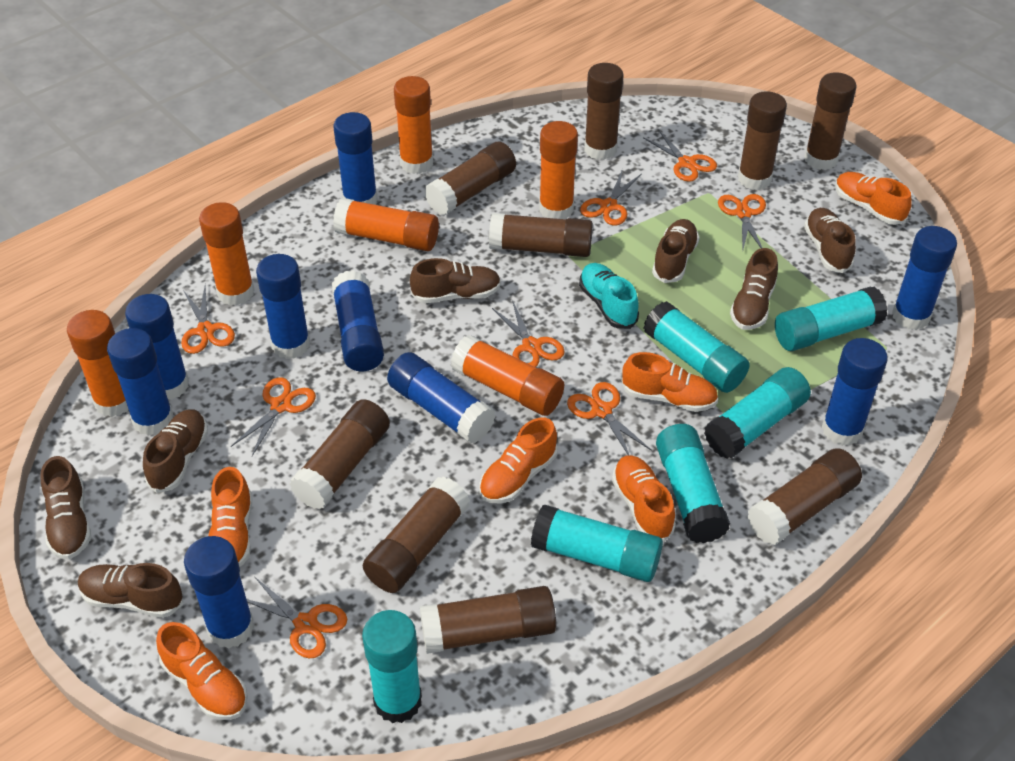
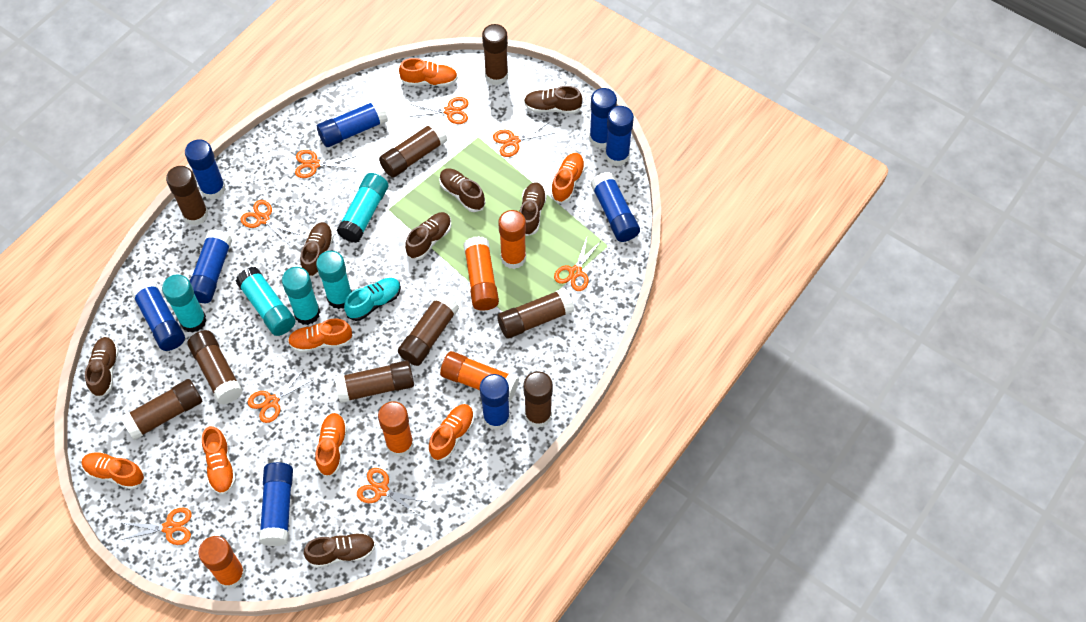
orange glue stick: [67,310,128,417] [199,202,255,306] [333,198,439,251] [394,76,433,174] [451,334,564,416] [539,121,578,219] = 6 -> [198,536,245,589] [378,401,414,457] [440,351,519,402] [464,236,499,311] [498,210,526,269] = 5
orange shoe: [156,622,248,720] [208,467,252,567] [480,417,558,503] [612,455,676,542] [622,352,718,412] [836,172,912,225] = 6 -> [82,452,144,490] [202,426,236,495] [288,319,353,353] [315,413,347,477] [399,58,458,87] [428,404,474,461] [551,153,585,203] = 7
turquoise glue stick: [362,610,422,723] [531,504,663,582] [644,301,750,393] [656,424,730,543] [704,367,811,459] [775,286,888,351] = 6 -> [162,275,207,333] [236,267,295,336] [282,267,320,325] [316,251,352,309] [336,173,388,243] = 5

